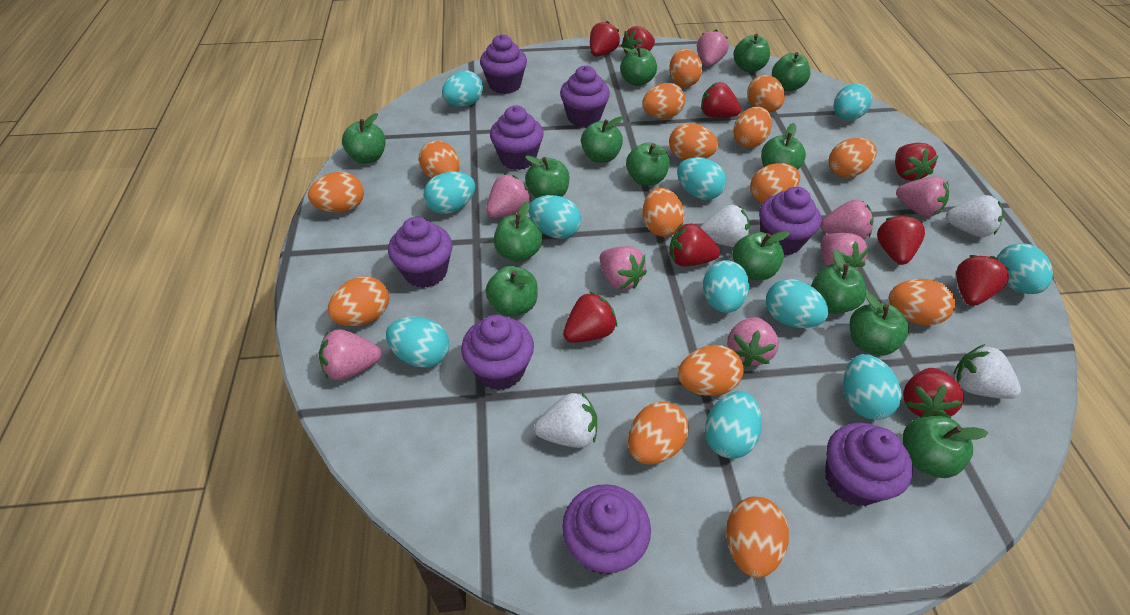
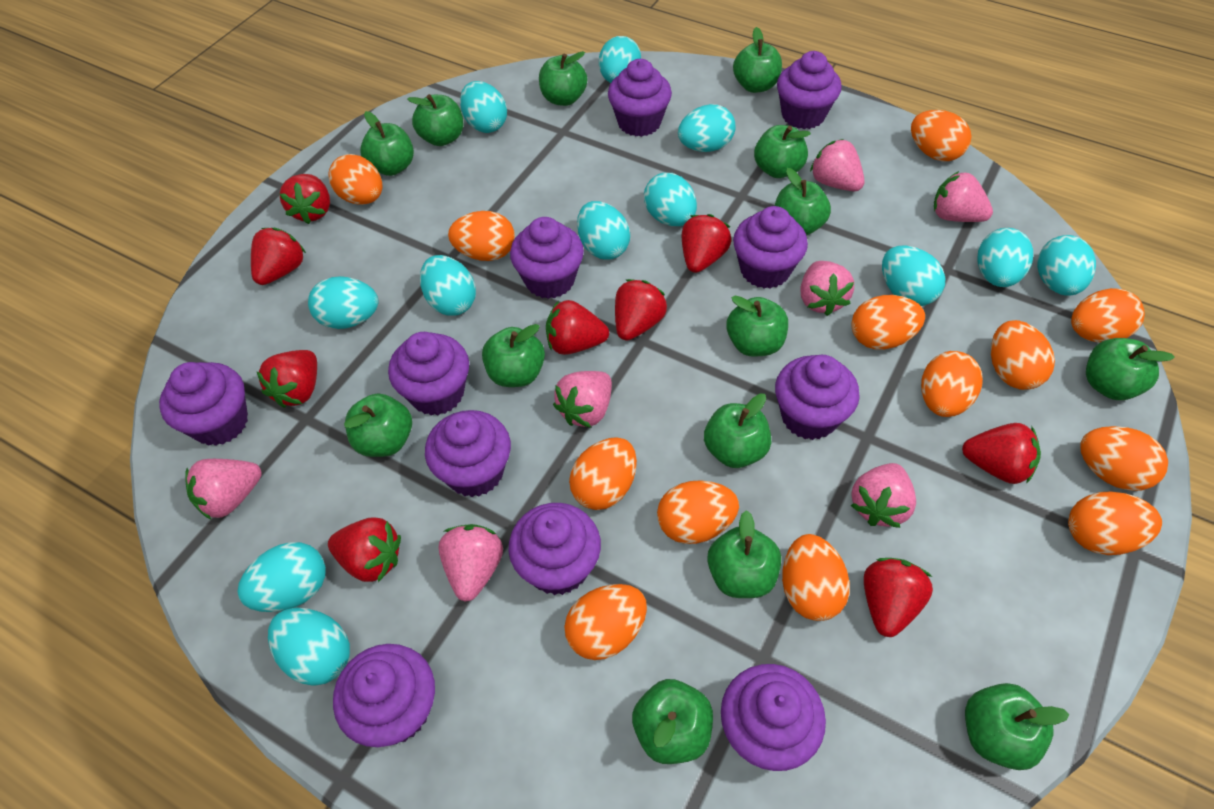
orange egg: [308,172,364,213] [328,276,389,326] [419,140,460,179] [628,401,689,465] [642,83,685,119] [643,188,684,237] [669,49,702,87] [669,123,718,160] [678,345,744,396] [726,497,789,578] [733,107,772,148] [747,75,785,112] [750,163,800,203] [829,138,877,178] [889,279,956,325] = 15 -> [328,154,383,205] [448,211,515,261] [564,584,647,660] [569,437,637,510] [657,480,739,544] [782,534,850,621] [851,295,925,350] [911,110,972,161] [921,351,983,417] [991,320,1055,390] [1068,491,1162,555] [1071,288,1145,343] [1080,426,1168,491] = 13
pink strawberry: [319,329,382,380] [486,174,531,218] [600,246,647,290] [697,30,729,67] [727,317,779,367] [820,200,874,240] [821,233,869,270] [896,176,949,217] = 8 -> [185,459,262,520] [438,524,503,602] [553,371,612,428] [800,261,854,316] [810,139,865,191] [851,463,916,528] [934,171,993,222] = 7
purple cupcake: [388,217,452,288] [461,315,534,390] [480,34,527,94] [490,105,543,170] [560,66,610,127] [562,484,651,575] [759,186,821,255] [825,423,913,506] = 8 -> [159,362,248,446] [333,644,435,747] [388,332,469,415] [425,410,511,497] [508,503,601,595] [510,217,584,299] [608,59,672,137] [721,664,826,771] [733,206,808,289] [775,355,860,440] [777,51,842,129] = 11
turquoise egg: [386,317,449,368] [424,172,475,214] [442,70,483,107] [529,195,581,239] [677,157,727,200] [703,260,749,313] [705,391,762,459] [766,279,829,328] [833,84,872,121] [843,354,902,420] [996,243,1053,294] = 11 -> [237,542,326,612] [268,608,350,686] [308,276,378,329] [420,255,476,316] [460,81,507,133] [577,201,630,260] [599,36,641,83] [644,173,697,226] [678,104,736,152] [882,245,946,306] [977,228,1033,287] [1037,235,1096,295] = 12
white strawberry: [534,393,597,448] [700,205,750,247] [946,195,1003,237] [954,344,1021,399] = 4 -> none = 0

